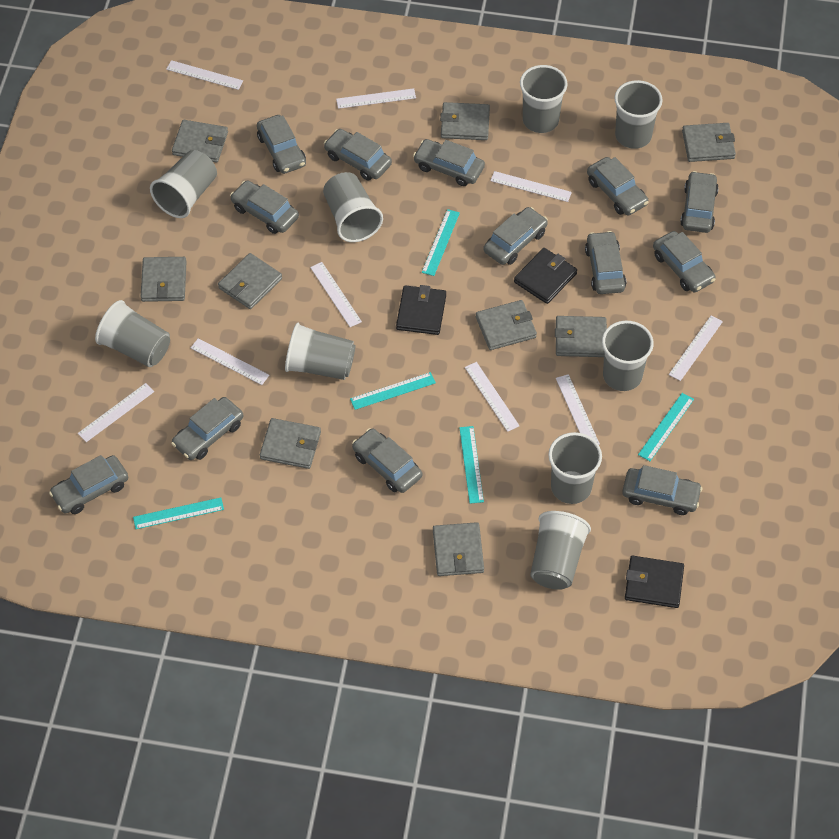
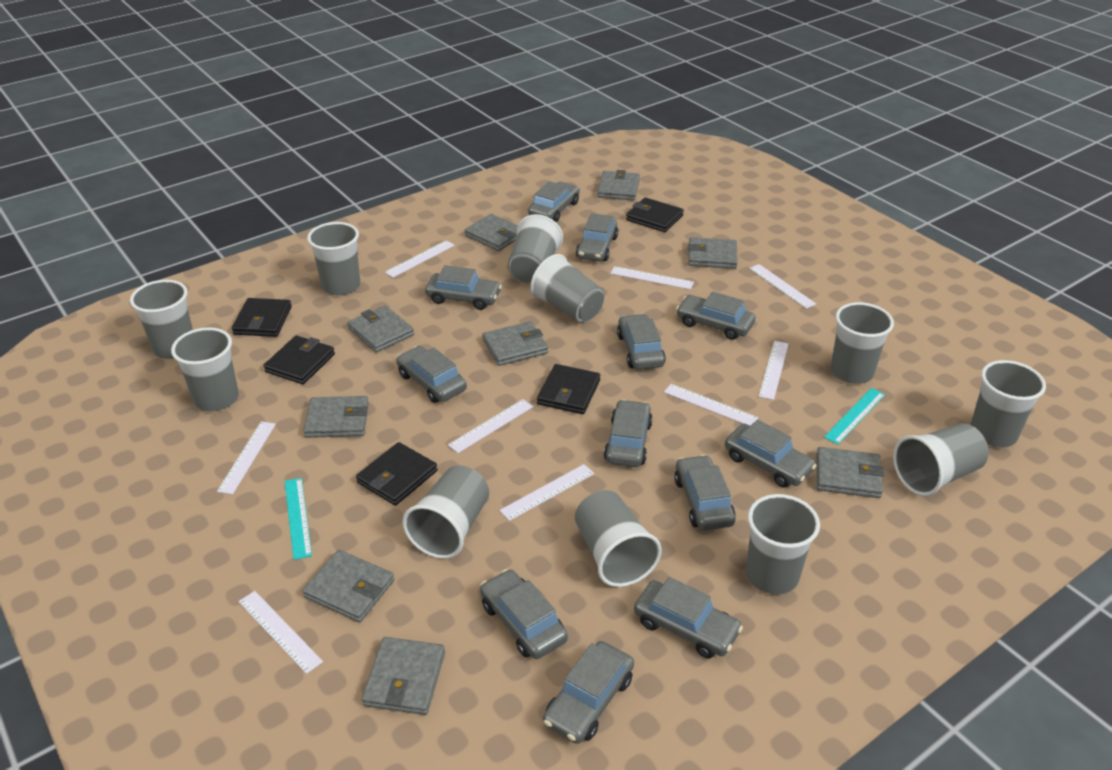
black wallet: [396,285,446,335] [514,248,577,304] [625,556,684,608] = 3 -> [232,298,292,337] [263,335,335,384] [356,442,438,505] [537,364,600,414] [626,197,684,232] = 5
grey car: [49,455,128,514] [171,397,244,460] [230,180,299,234] [257,115,306,174] [324,129,392,181] [352,428,422,493] [413,139,485,186] [483,207,548,265] [585,231,626,294] [587,157,648,215] [622,465,703,515] [653,231,716,292] [680,171,719,233] = 13 -> [396,346,467,403] [425,265,502,310] [480,569,568,659] [528,181,580,222] [543,641,634,744] [576,213,618,261] [604,400,653,467] [617,314,666,370] [634,577,743,659] [674,455,736,530] [676,291,755,340] [725,420,817,487] = 12
grey cup: [95,300,170,367] [150,150,217,218] [285,323,356,380] [323,172,383,242] [520,65,568,133] [530,511,591,590] [548,432,602,504] [602,321,654,391] [614,80,663,149] = 9 -> [130,280,193,359] [171,327,239,412] [307,222,360,295] [403,465,489,559] [508,214,563,283] [530,254,605,323] [575,490,662,587] [746,494,820,594] [831,302,894,384] [893,423,989,496] [970,360,1046,447] = 11
turquoise ruler: [133,497,224,529] [350,372,436,410] [422,209,460,276] [459,426,484,504] [638,393,694,461] = 5 -> [285,478,312,560] [824,388,885,445] = 2

